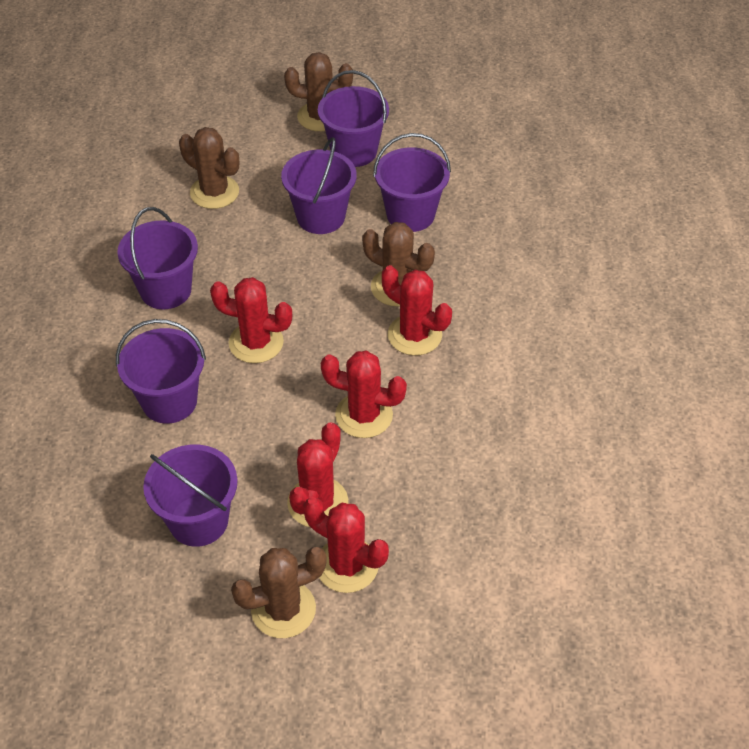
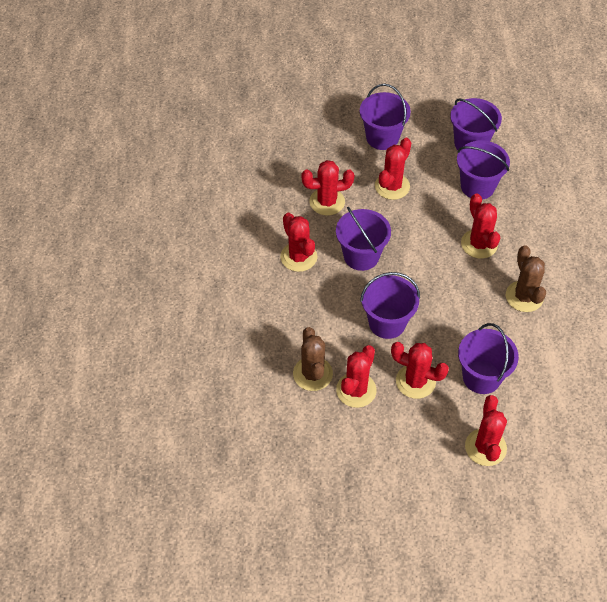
brown cactus: [179,127,239,209] [231,547,327,638] [284,52,353,131] [362,222,435,307] = 4 -> [293,327,333,391] [506,245,546,312] = 2
red cactus: [210,277,292,363] [287,422,348,527] [303,497,389,593] [321,350,407,438] [382,265,452,355] = 5 -> [280,213,317,272] [301,160,354,215] [336,345,377,408] [375,138,411,200] [391,342,449,399] [461,194,500,259] [465,395,507,466] = 7

